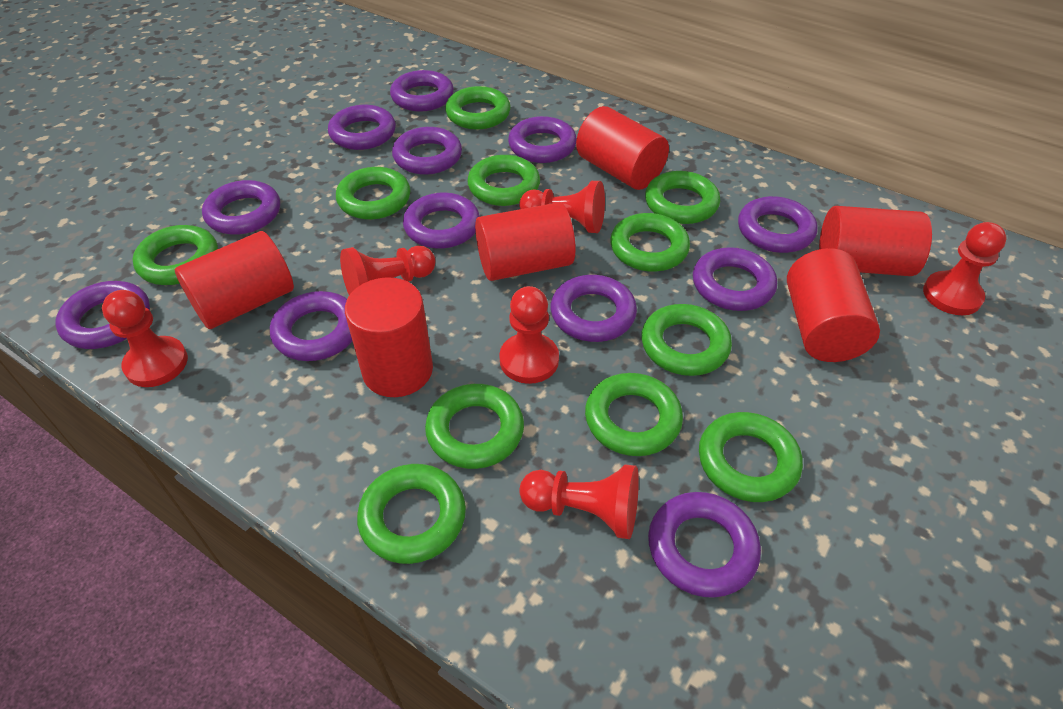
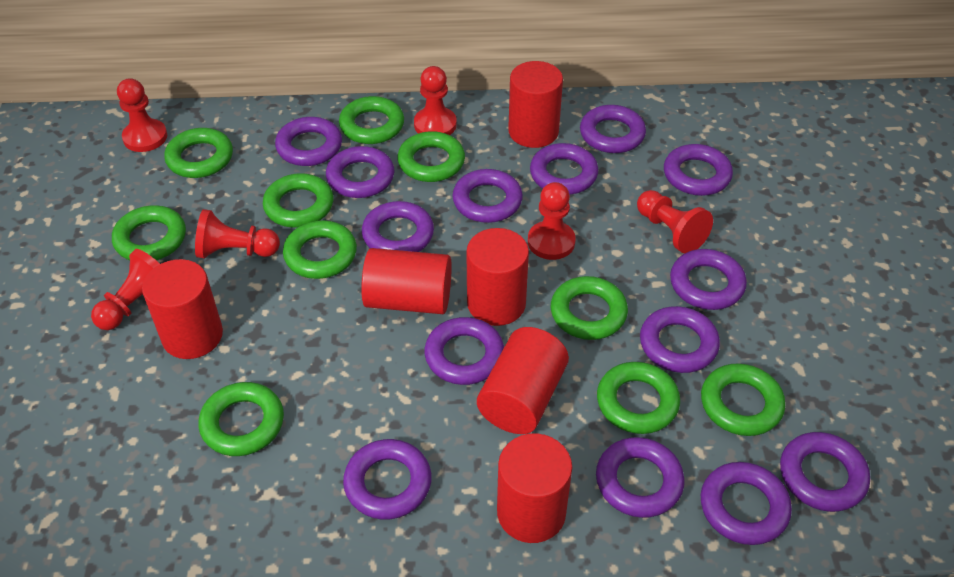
green ring: [132,225,218,285] [336,167,411,219] [357,464,466,564] [425,384,524,469] [445,86,511,130] [467,155,540,206] [585,373,683,456] [610,213,690,272] [641,304,732,376] [645,171,720,224] [699,412,803,502] = 11 -> [112,205,186,260] [164,128,233,178] [199,382,284,456] [263,173,333,228] [283,221,357,279] [339,96,404,144] [397,131,465,182] [551,276,628,340] [597,362,680,434] [701,363,785,436] = 10
purple ring: [55,281,150,349] [202,180,280,235] [270,291,352,361] [328,105,396,150] [390,70,454,112] [392,127,462,175] [403,193,480,249] [508,116,577,163] [551,275,637,342] [648,492,761,598] [693,247,777,311] [738,196,818,253] = 12 -> [275,117,342,166] [326,146,394,198] [343,439,432,520] [362,201,434,252] [425,317,504,385] [452,169,523,223] [530,143,598,195] [580,105,646,153] [596,437,684,518] [640,306,720,373] [664,144,733,196] [670,249,747,310] [701,462,792,545] [780,432,870,512] = 14

